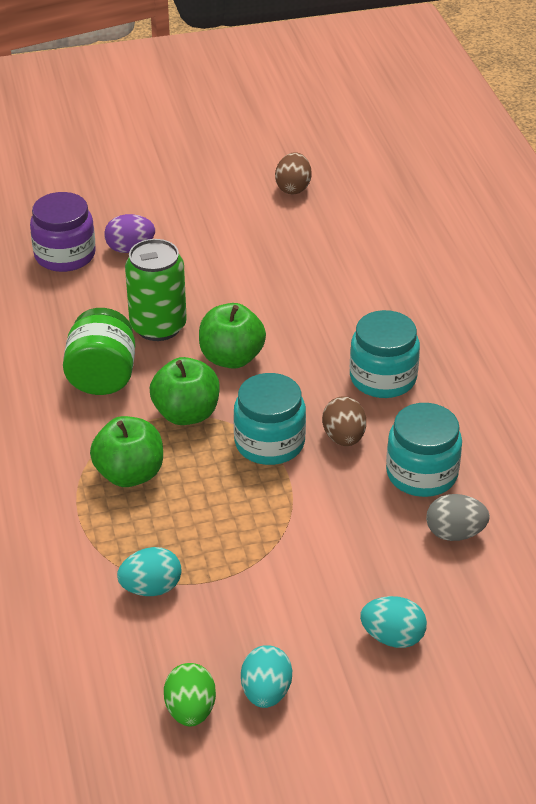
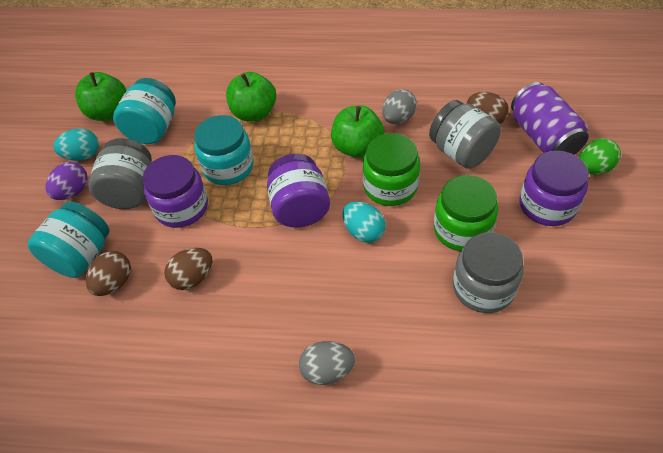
brown egg: [275,152,311,194] [322,396,366,446] = 2 -> [86,251,131,296] [164,248,212,290] [467,92,509,124] = 3
green can: [125,239,187,341] = 1 -> none = 0
green jar: [63,308,135,395] = 1 -> [363,133,420,206] [434,175,498,251] = 2
grey egg: [426,494,490,541] = 1 -> [299,341,355,385] [382,89,417,124] = 2
grey jar: none = 0 -> [88,138,152,209] [429,100,501,169] [453,232,524,313] = 3
purple can: none = 0 -> [511,82,588,155] = 1
purple jar: [30,192,96,272] = 1 -> [143,155,208,228] [267,154,330,228] [520,151,589,226] = 3
turquoise egg: [117,547,182,596] [241,645,292,708] [360,596,427,648] = 3 -> [53,128,99,161] [343,201,386,243] = 2

